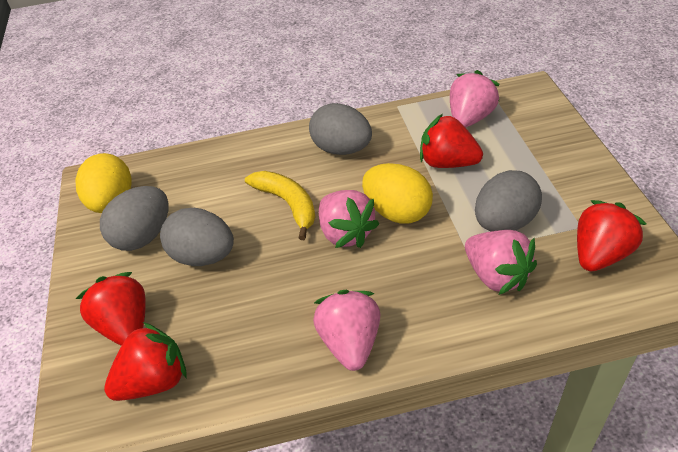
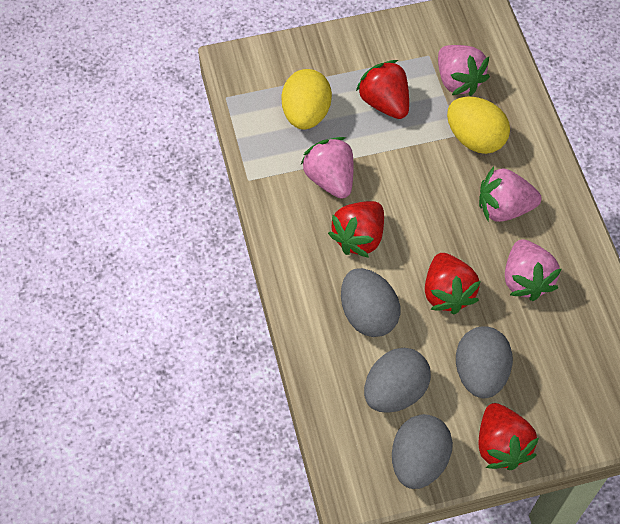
yellow banana: [245,171,315,240] = 1 -> none = 0

